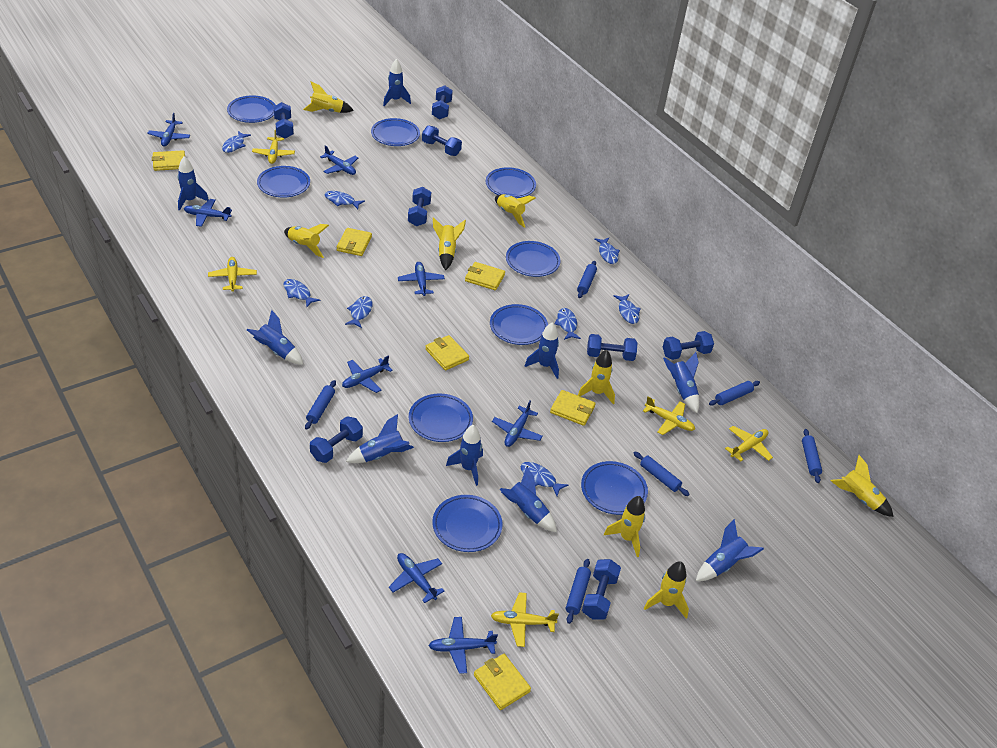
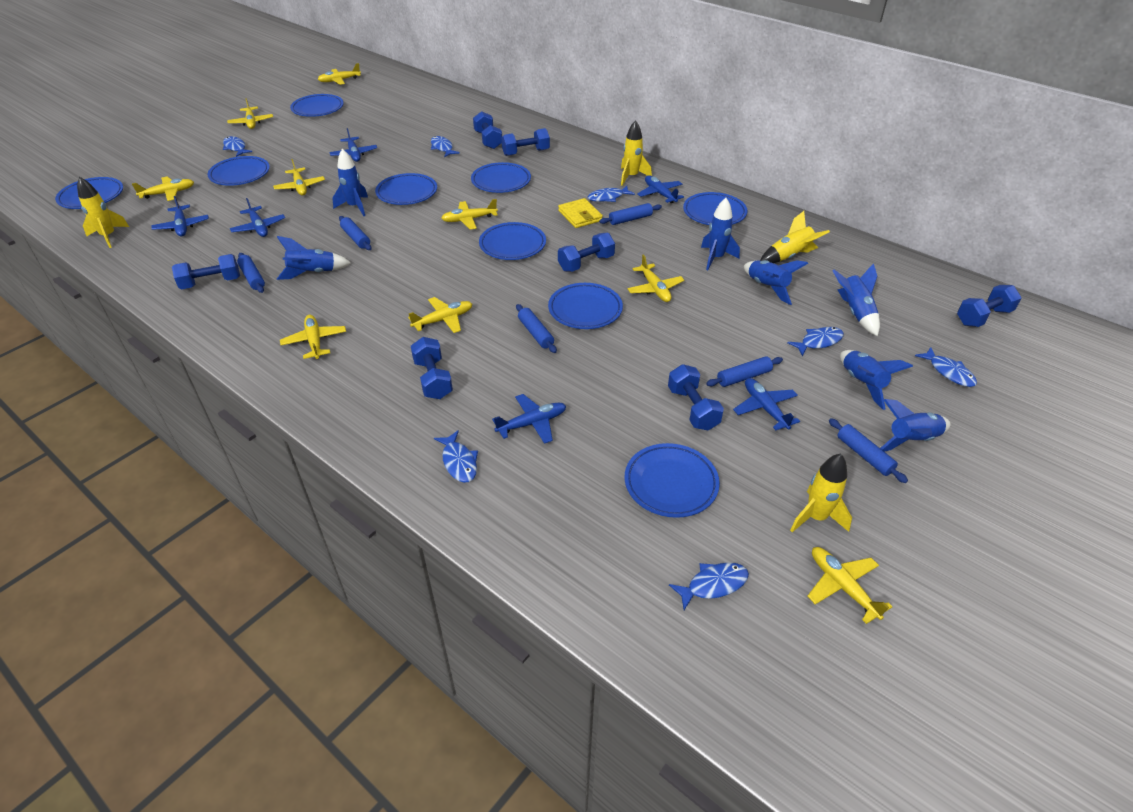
blue dumbbell: [273,102,294,139] [310,416,363,463] [408,187,431,226] [422,125,462,156] [432,86,453,120] [582,559,621,619] [587,334,637,361] [663,331,714,360] = 8 -> [172,254,240,289] [411,337,453,399] [473,111,502,149] [501,128,550,156] [558,233,615,272] [668,364,724,431] [957,285,1021,327] = 7
blue fish: [222,131,251,153] [283,279,320,307] [325,191,365,209] [345,296,373,328] [521,462,568,496] [555,308,581,340] [595,238,620,264] [614,294,641,324] = 8 -> [223,136,252,157] [431,136,460,157] [434,430,478,483] [588,186,635,202] [669,563,749,610] [788,327,844,357] [915,347,977,387] = 7
blue plane: [147,113,190,146] [184,199,232,227] [320,145,358,175] [342,355,393,393] [389,553,444,603] [398,262,445,296] [428,617,498,674] [492,401,543,447] = 8 -> [152,196,209,237] [230,198,285,237] [329,128,377,162] [492,394,566,444] [637,175,684,203] [733,378,800,430] = 6
blue rocket: [178,156,209,211] [247,310,303,365] [346,414,414,463] [383,59,411,106] [446,425,483,486] [500,466,557,532] [525,322,559,379] [663,352,699,413] [696,519,764,581] = 9 -> [277,236,351,280] [332,149,368,216] [701,198,740,270] [744,260,808,305] [832,263,880,336] [840,350,913,410] [880,399,951,452] = 7
yellow plane: [208,257,257,292] [252,129,295,164] [491,592,559,647] [643,396,695,435] [725,426,773,461] = 5 -> [132,176,194,201] [227,98,273,129] [273,159,325,195] [280,315,346,359] [318,63,361,85] [408,297,472,333] [441,199,498,230] [627,254,684,302] [807,547,892,624] = 9
yellow rocket: [284,224,329,258] [303,82,354,113] [433,217,466,270] [495,194,536,228] [578,350,615,404] [604,496,645,557] [644,561,689,618] [831,455,893,517] = 8 -> [77,177,129,248] [621,120,652,186] [760,211,830,263] [790,453,852,532] = 4
yellow wallet: [152,150,185,171] [337,228,372,256] [425,335,469,371] [465,262,505,290] [474,654,531,710] [550,390,596,426] = 6 -> [558,198,603,228] = 1

